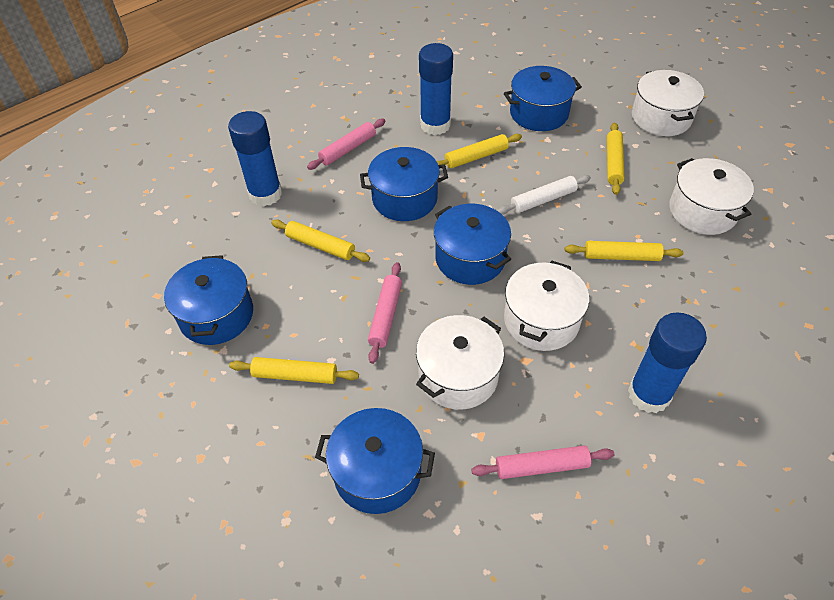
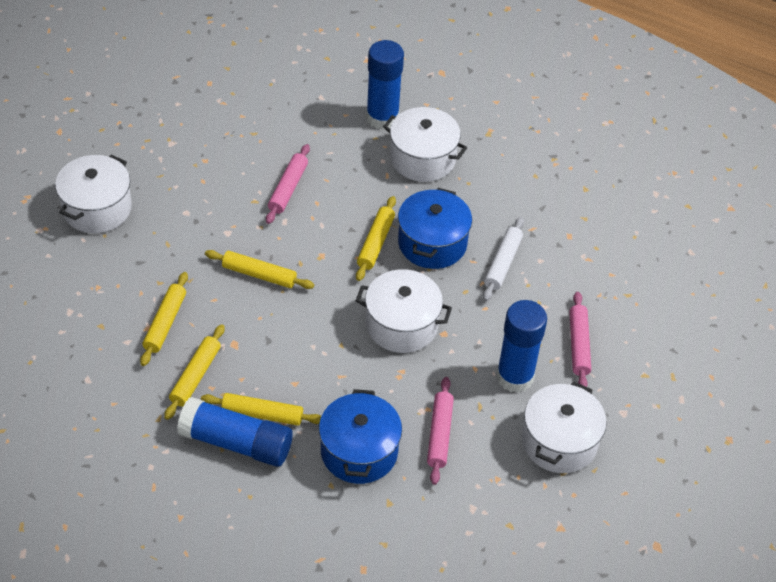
blue pot: [164,255,253,345] [315,408,435,514] [360,147,448,221] [434,204,511,285] [504,66,582,131] = 5 -> [319,389,402,484] [398,188,472,269] = 2

